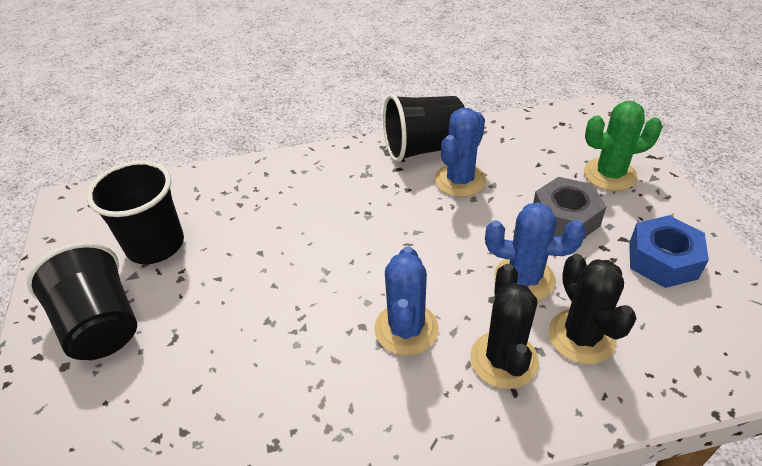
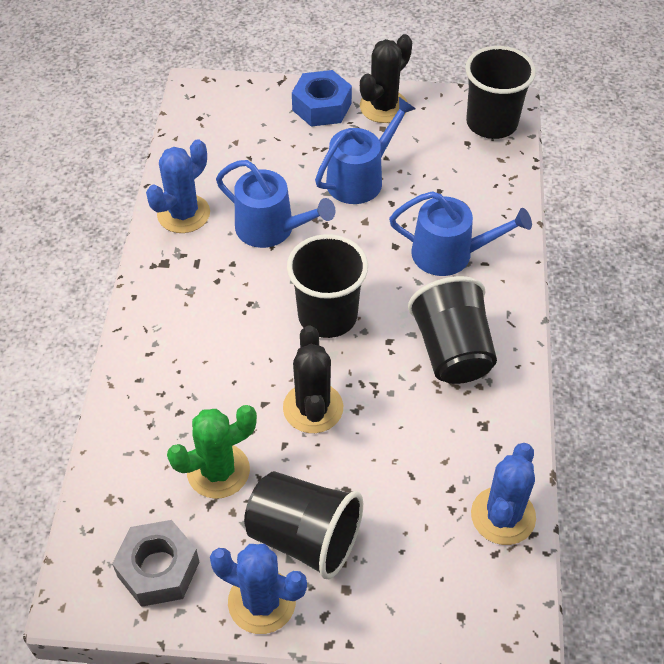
black cup: [27,242,137,360] [87,161,184,264] [383,94,465,162] = 3 -> [244,471,363,579] [287,234,368,338] [408,276,497,384] [465,46,536,139] = 4
blue watering can: none = 0 -> [216,160,336,248] [315,97,416,204] [389,191,532,276] = 3

